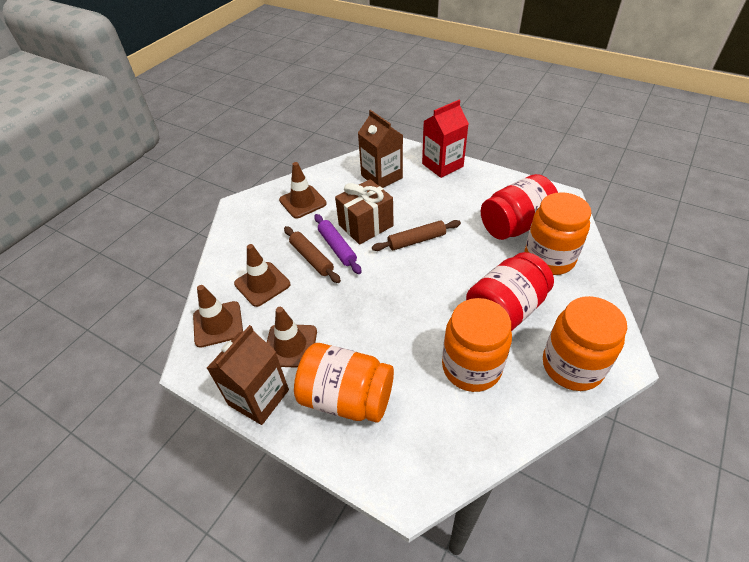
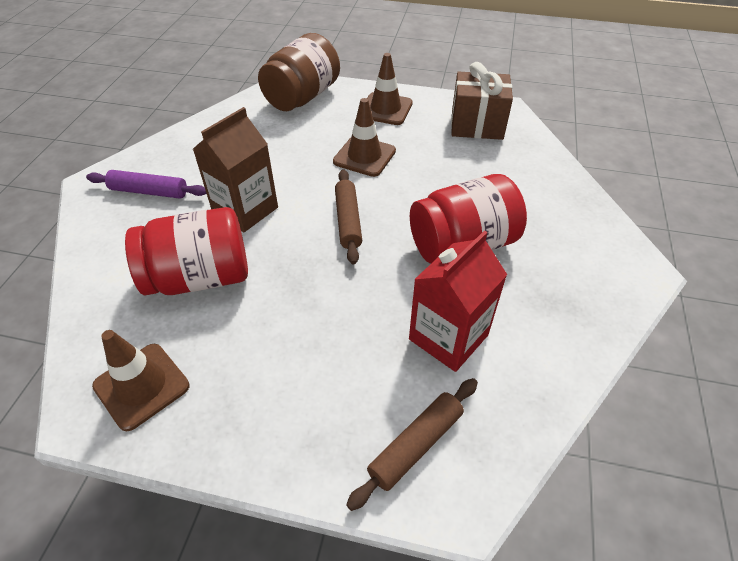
brown carton: [207,325,289,425] [358,110,403,188] = 2 -> [193,107,278,232] = 1
brown jar: none = 0 -> [258,33,340,111] = 1
brown traffic cone: [193,285,243,348] [234,244,290,307] [267,307,317,368] [279,162,327,218] = 4 -> [92,330,190,431] [333,98,396,177] [367,53,413,125] = 3
orange jar: [294,343,394,423] [442,298,512,392] [525,192,591,275] [543,296,627,391] = 4 -> none = 0

